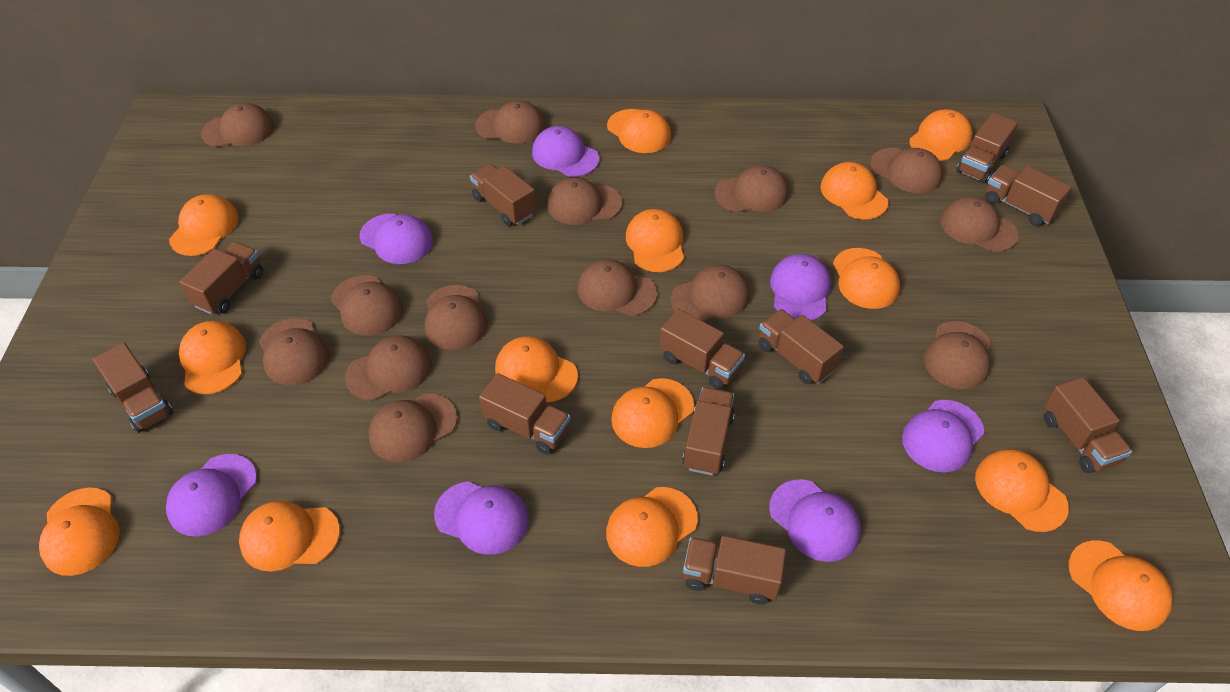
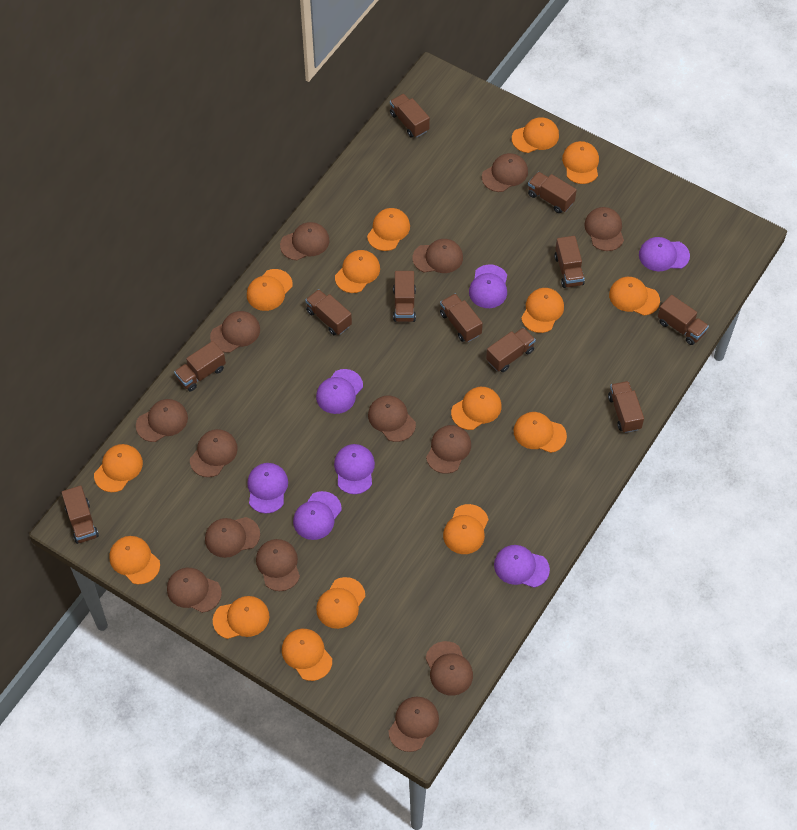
orange cap: [39,488,120,576] [169,194,239,256] [179,321,246,394] [239,501,340,571] [495,336,578,402] [606,487,698,567] [607,109,671,153] [611,378,694,448] [626,209,684,272] [821,162,888,220] [833,248,900,309] [909,109,973,161] [975,449,1069,532] [1068,540,1173,631] = 14 -> [94,444,143,492] [109,536,160,584] [213,596,269,639] [247,269,293,311] [282,629,332,681] [316,577,365,629] [335,250,380,293] [367,208,410,251] [443,504,488,554] [451,387,502,430] [512,117,559,153] [514,412,567,453] [521,288,564,333] [562,141,599,184] [609,277,660,316] = 15

